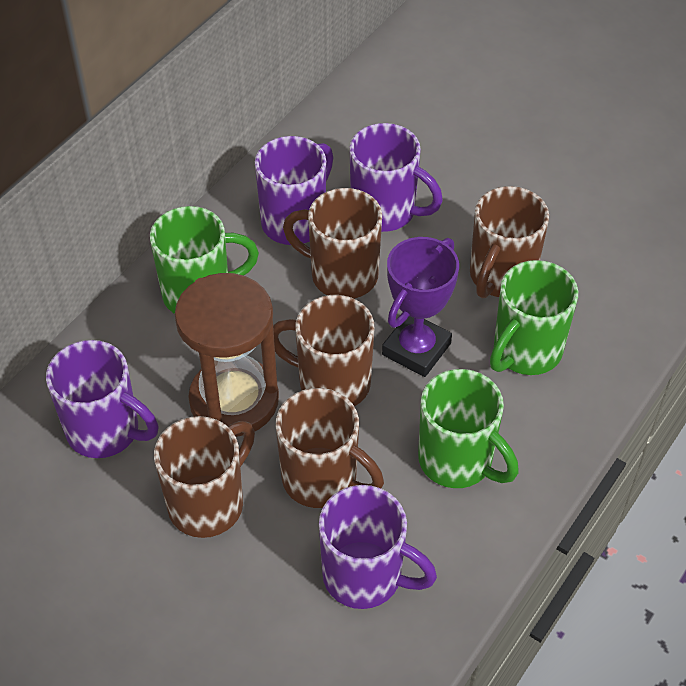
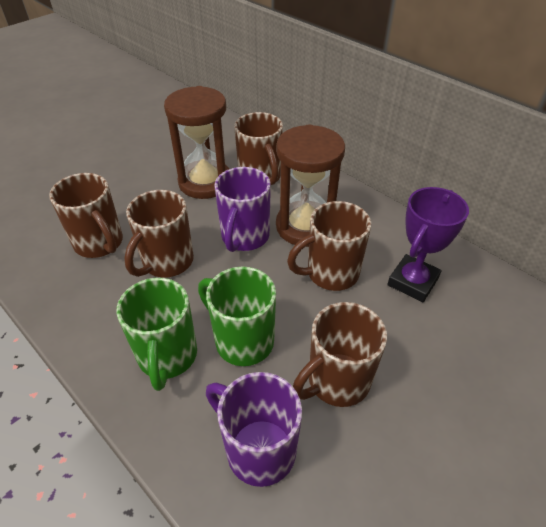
brown hourglass: [175,273,279,437] = 1 -> [164,86,229,199] [276,124,345,247] = 2
green mug: [150,206,259,314] [418,369,519,488] [490,260,578,375] = 3 -> [117,278,197,391] [198,266,276,366] = 2
purple mug: [46,340,159,458] [255,136,334,245] [319,485,437,609] [349,123,443,232] = 4 -> [206,372,302,487] [215,167,271,252] = 2

